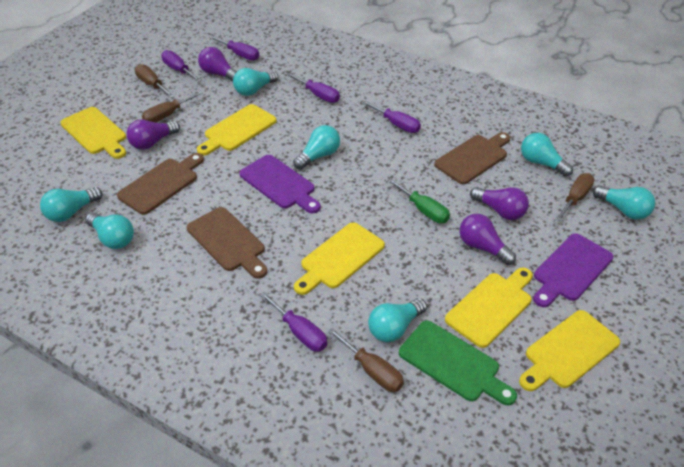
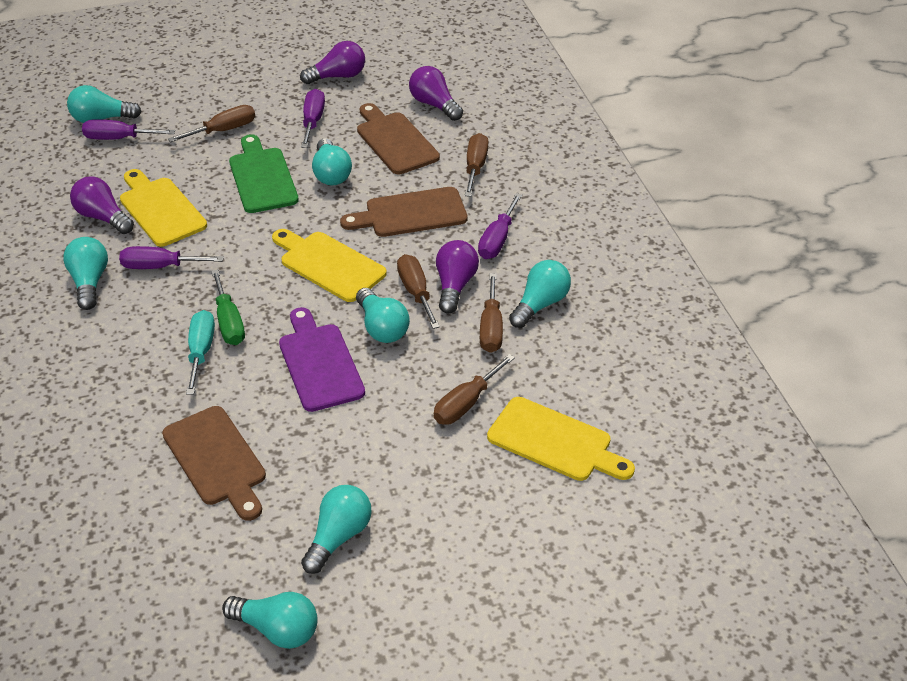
brown screwdriver: [135,64,175,98] [142,91,203,123] [328,328,404,392] [555,173,595,221] = 4 -> [168,105,255,142] [397,254,440,329] [434,354,515,425] [465,133,489,197] [480,273,503,353] = 5
purple cutting board: [239,155,321,213] [533,233,614,307] = 2 -> [279,307,365,412] = 1
purple screwdriver: [161,50,202,82] [209,36,259,60] [260,292,327,352] [286,73,340,103] [362,100,421,133] = 5 -> [82,119,175,140] [119,246,224,269] [301,89,325,148] [478,193,522,259] = 4
turquoise screwdriver: none = 0 -> [186,310,215,395] = 1
yellow cutting board: [60,107,126,159] [197,104,276,156] [294,222,385,295] [445,267,533,348] [519,310,620,391] = 5 -> [120,169,207,247] [272,229,387,302] [487,397,635,481] = 3

